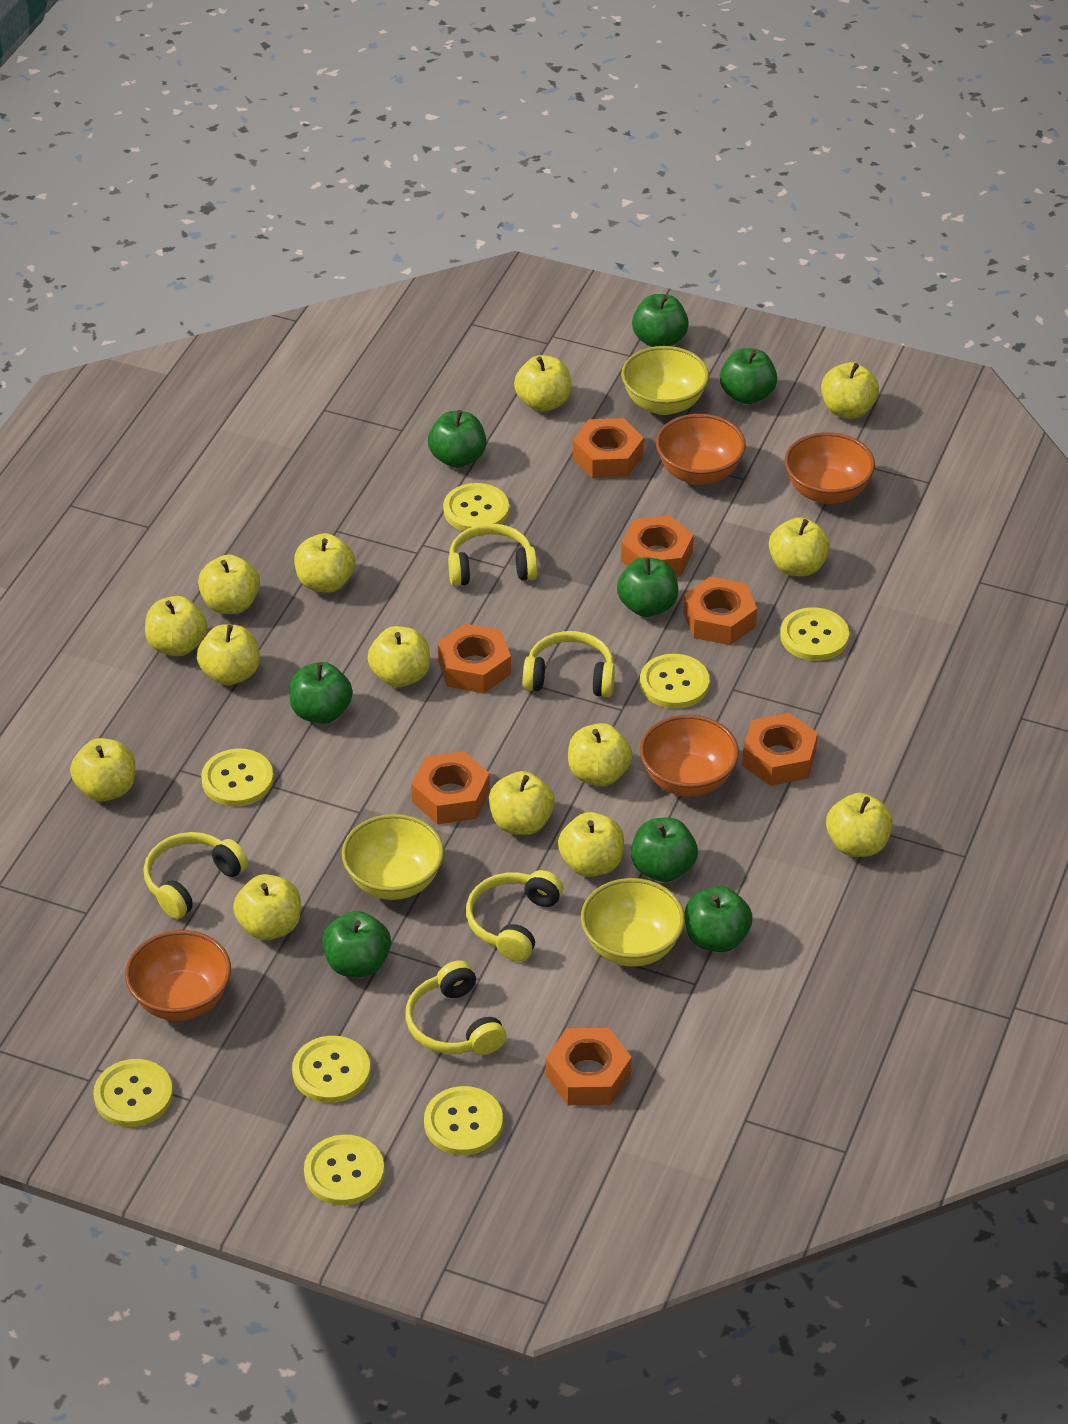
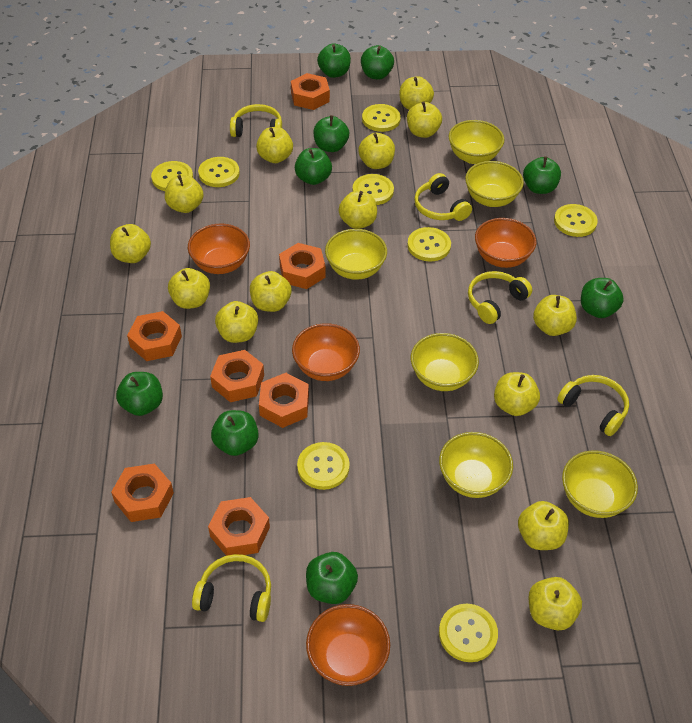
green apple: [289,662,353,724] [322,911,391,977] [428,410,486,468] [617,557,678,617] [631,818,698,882] [632,294,689,347] [685,886,753,952] [720,348,777,404] = 8 -> [116,372,163,416] [211,410,259,456] [295,148,332,185] [306,552,358,604] [313,115,349,152] [317,44,351,78] [361,45,394,79] [523,156,561,194] [581,278,624,318] = 9
yellow bowl: [342,814,444,900] [581,878,685,967] [621,346,709,415] = 3 -> [325,229,387,280] [411,333,479,391] [439,432,513,498] [449,120,504,164] [465,161,524,207] [562,450,638,518] = 6

